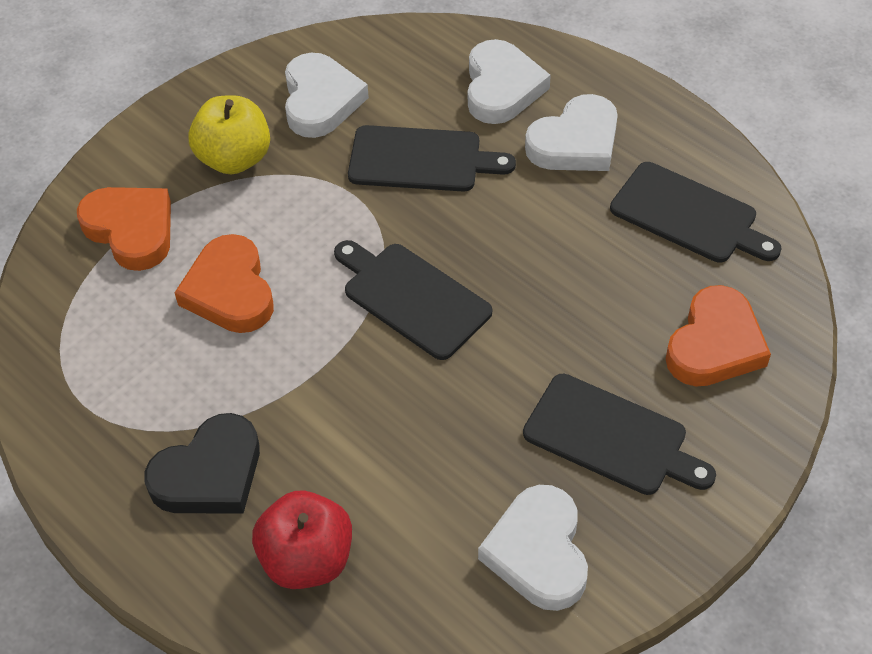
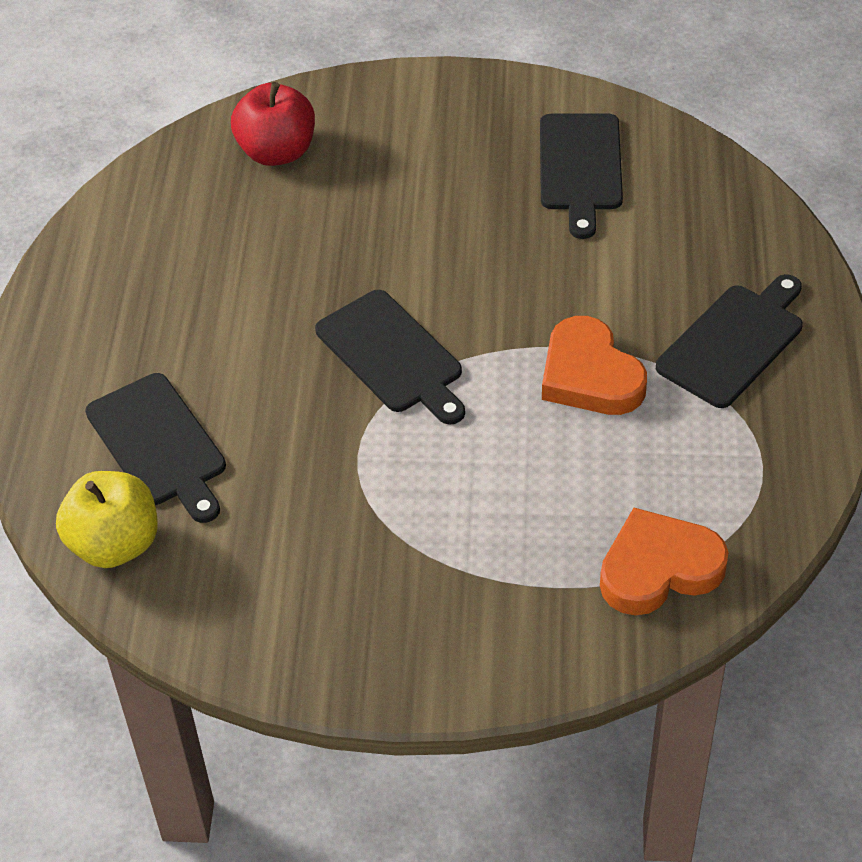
black heart: [144,413,260,514] = 1 -> none = 0
orange heart: [77,187,171,271] [175,234,274,333] [666,285,771,386] = 3 -> [542,316,647,415] [600,508,728,615] = 2
white heart: [285,53,369,138] [468,39,551,124] [478,485,588,611] [525,94,618,171] = 4 -> none = 0

